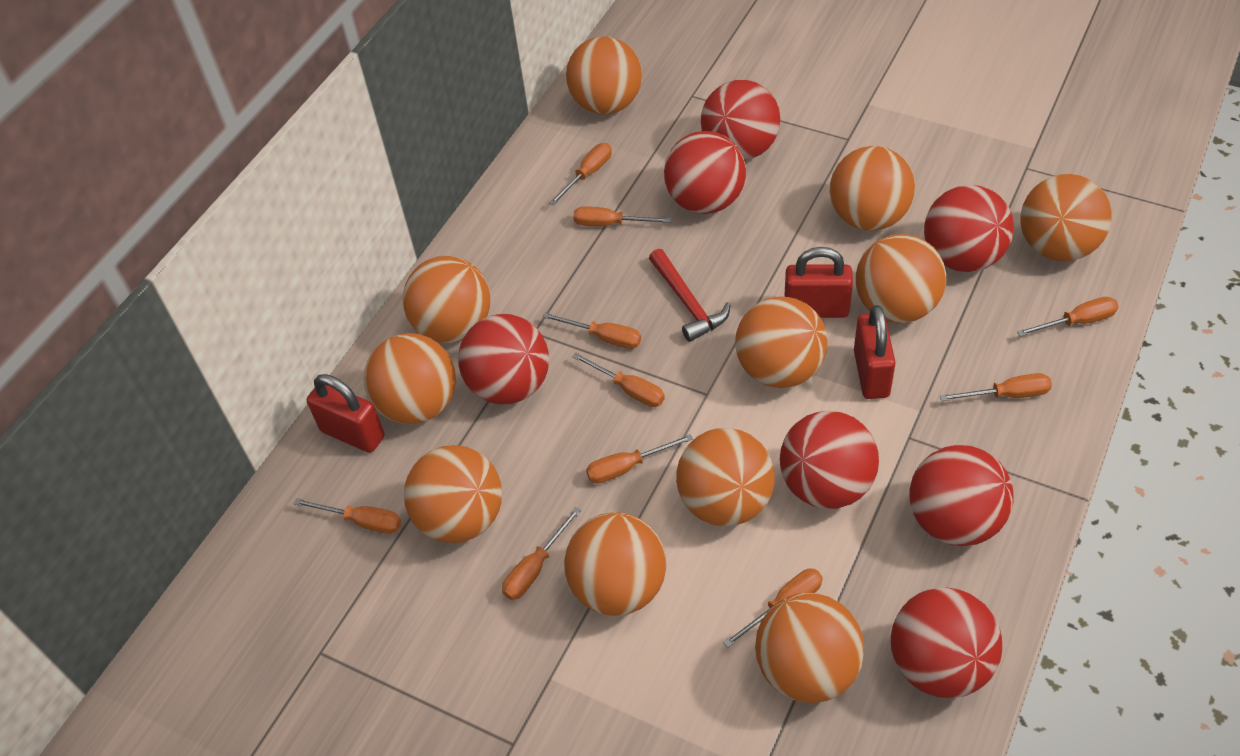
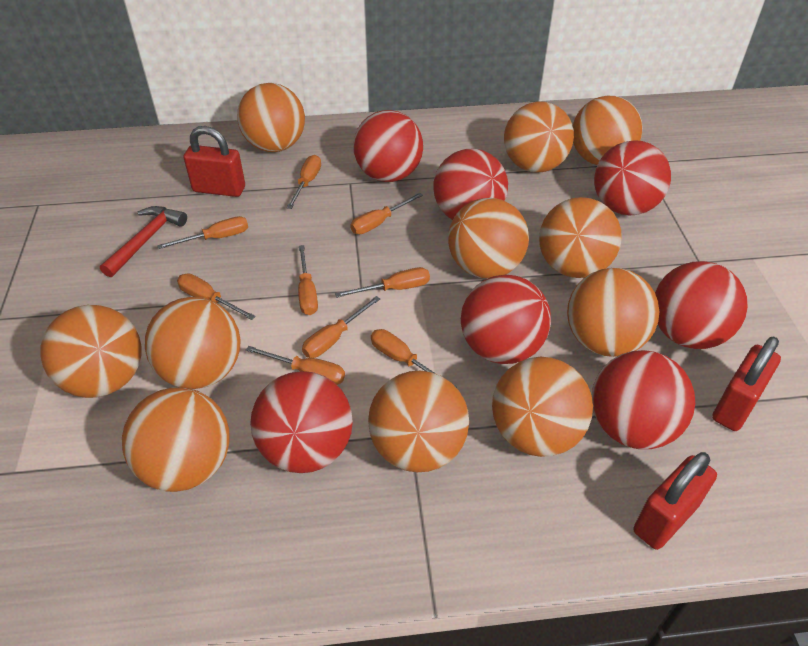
orange screwdriver: [294,498,401,534] [502,507,581,600] [543,313,641,349] [549,143,612,205] [572,353,665,407] [573,206,671,226] [586,434,693,484] [723,569,823,648] [940,373,1052,401] [1017,297,1119,336] = 10 -> [157,216,248,249] [177,273,256,320] [246,346,345,385] [287,155,321,209] [298,245,318,315] [302,296,380,358] [335,267,430,298] [350,193,423,234] [371,329,457,387] = 9

